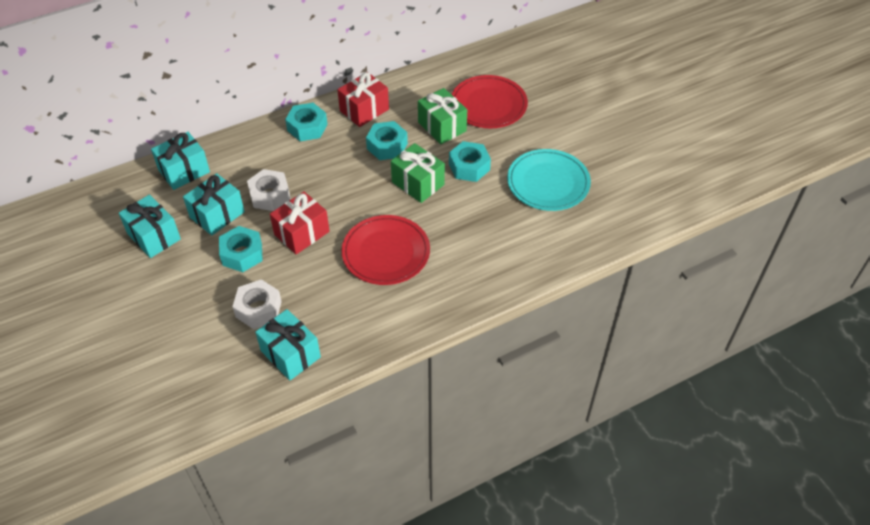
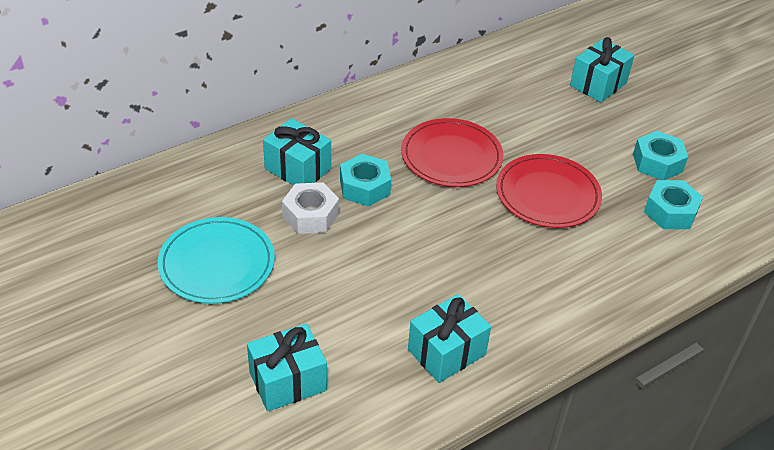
green gift: [391,143,445,203] [418,88,467,144] = 2 -> none = 0
red gift: [270,191,330,254] [337,72,389,127] = 2 -> none = 0
turquoise nut: [219,226,263,272] [285,103,328,141] [366,121,408,160] [449,141,491,182] = 4 -> [340,154,391,206] [633,131,688,180] [644,180,703,229] = 3
white nut: [232,279,282,329] [247,169,291,211] = 2 -> [282,182,339,234] = 1

